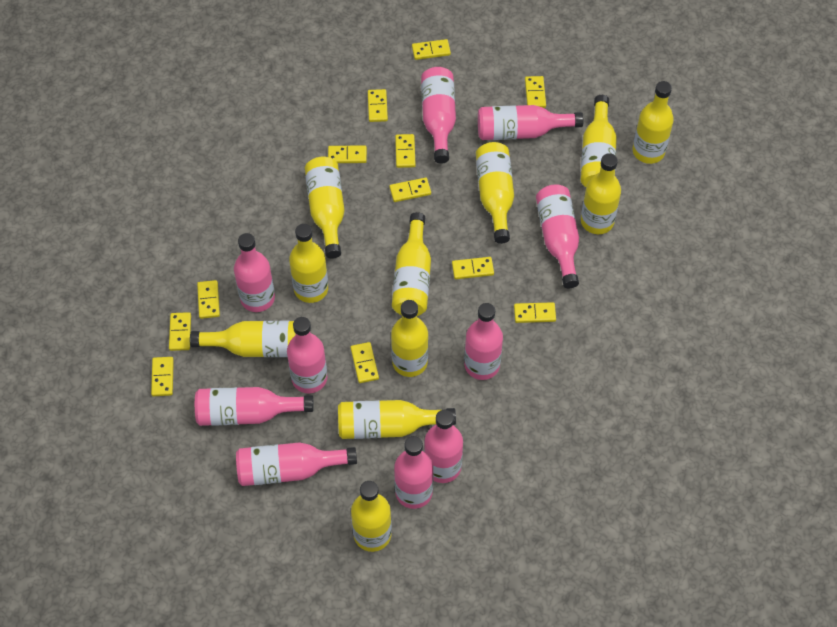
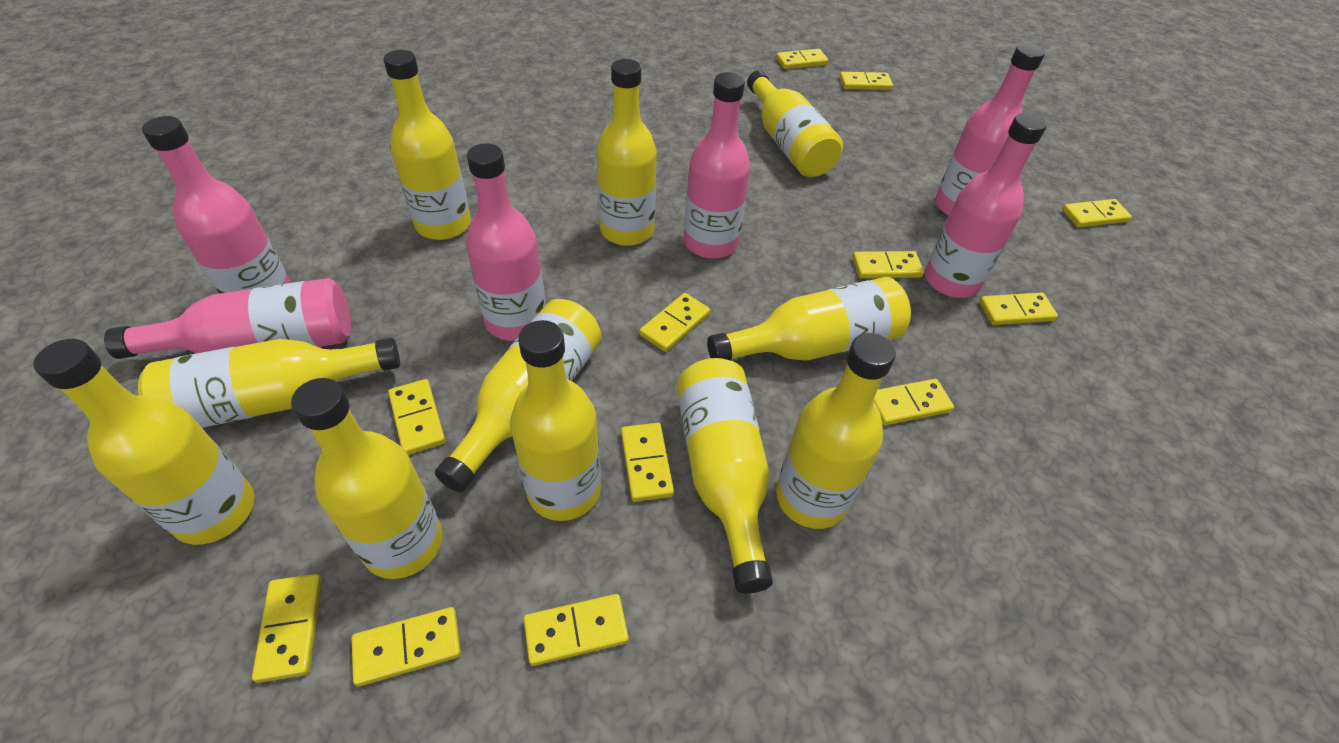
pink bottle: [195,387,314,426] [234,233,275,312] [236,442,357,486] [287,317,327,393] [394,436,433,509] [421,67,456,164] [424,410,463,483] [464,303,503,380] [478,105,583,140] [536,184,579,289] = 10 -> [104,278,351,359] [142,116,291,294] [466,143,546,341] [684,72,750,259] [925,113,1047,298] [935,43,1045,216] = 6

